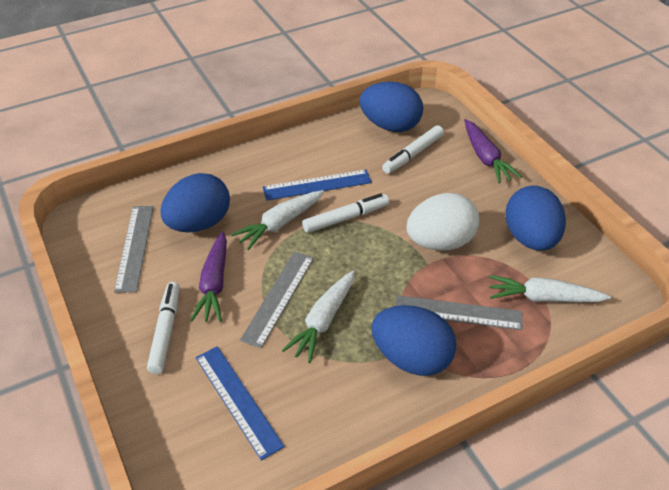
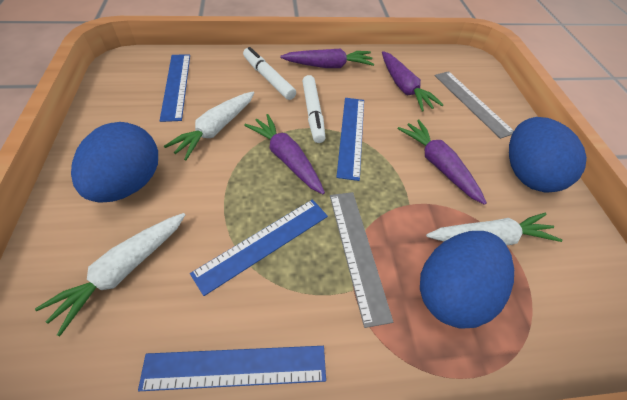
blue egg: [160,173,230,232] [359,82,423,132] [371,305,456,376] [505,186,566,251] = 4 -> [71,122,158,203] [420,231,514,328] [509,117,587,192] = 3
blue ruler: [196,346,285,461] [263,170,372,201] = 2 -> [138,346,326,391] [160,54,190,122] [190,199,328,296] [336,98,364,181] = 4
grey ruler: [114,206,154,293] [240,252,314,348] [395,295,523,330] = 3 -> [330,192,393,328] [435,71,514,139] = 2
purple carrot: [190,232,227,322] [464,119,522,183] = 2 -> [244,114,325,194] [280,48,374,68] [382,51,444,112] [398,120,487,205] = 4
white egg: [406,193,480,251] = 1 -> none = 0
white marker: [147,282,180,374] [302,193,389,233] [382,125,444,174] = 3 -> [243,47,296,100] [302,75,325,143] = 2

